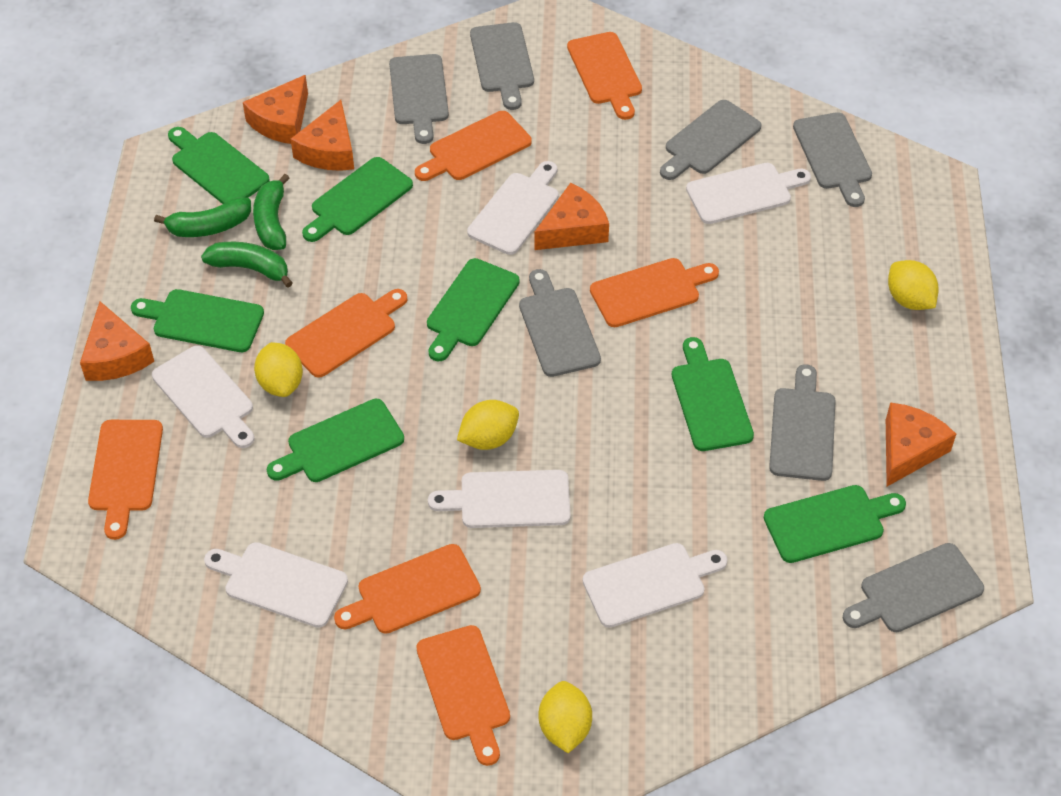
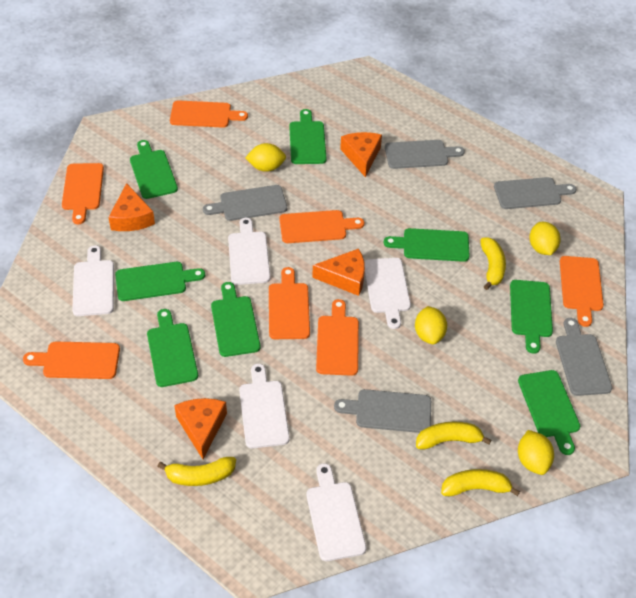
green banana: [154,197,251,237] [201,242,293,288] [253,174,290,250] = 3 -> none = 0
green cutting board: [131,289,264,352] [168,127,270,204] [267,399,404,482] [302,157,413,242] [427,258,520,361] [672,337,754,451] [764,485,906,563] = 7 -> [115,262,205,301] [130,140,178,199] [147,309,198,387] [211,282,260,357] [289,109,327,164] [384,228,470,262] [510,280,553,354] [518,370,580,455] = 8
grey cutting board: [389,54,449,144] [470,22,534,110] [519,269,601,377] [660,100,762,180] [769,364,836,481] [793,112,872,207] [843,543,984,632] = 7 -> [203,185,287,221] [334,389,431,433] [385,140,465,169] [494,177,577,209] [556,318,612,396] = 5
orange cheese: [80,301,154,381] [243,75,308,144] [291,100,354,171] [534,183,609,250] [886,403,956,486] = 5 -> [108,183,155,231] [174,398,227,459] [312,249,365,296] [340,132,382,177] = 4
white cutting board: [152,345,254,448] [204,542,348,628] [428,470,570,528] [467,161,559,255] [583,543,727,628] [686,163,811,224] = 6 -> [72,245,114,316] [228,218,270,285] [239,364,290,448] [306,463,366,561] [364,258,411,329] = 5
yellow banana: none = 0 -> [157,457,236,486] [416,422,491,450] [441,469,520,496] [480,237,506,290] = 4

